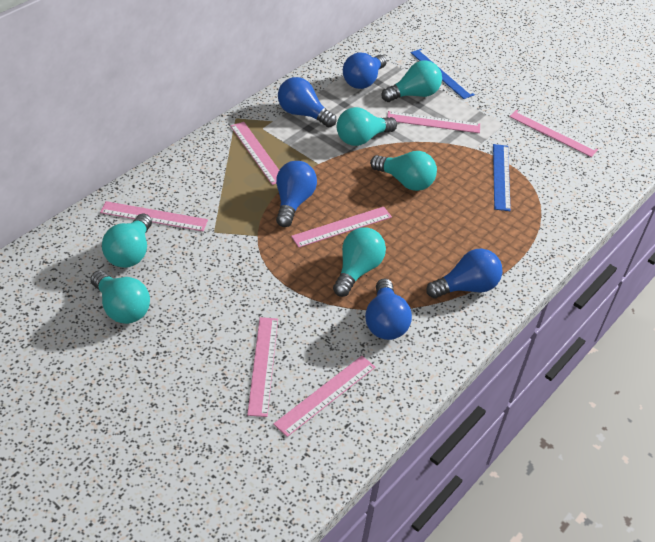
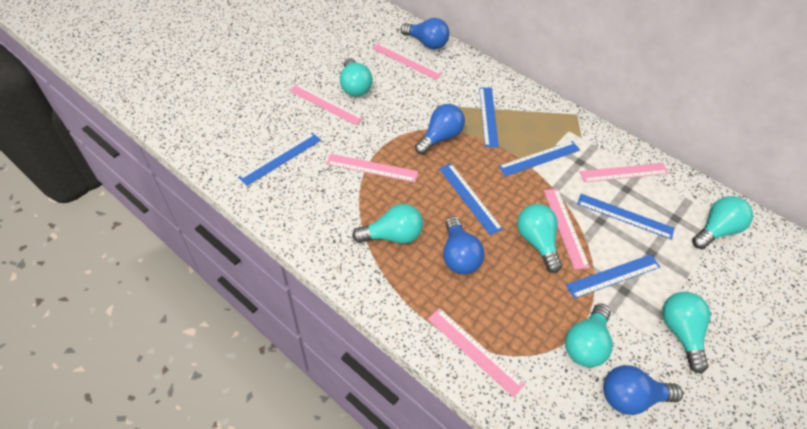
blue light bulb: [276,161,317,227] [278,77,336,128] [343,53,387,89] [365,278,412,340] [426,248,503,298] = 5 -> [401,18,450,49] [415,104,465,155] [443,216,485,274] [603,365,683,415] = 4
blue ruler: [411,49,475,99] [493,144,511,211] = 2 -> [238,133,321,186] [439,164,503,235] [479,87,499,147] [498,141,580,176] [566,254,660,299] [577,194,674,240] = 6
pink ruler: [100,201,208,231] [230,122,279,185] [247,317,278,417] [274,356,375,437] [291,207,392,248] [387,111,480,133] [509,110,598,157] = 7 -> [289,83,364,125] [326,154,418,182] [372,42,443,80] [428,308,525,397] [544,189,590,270] [579,163,669,182] = 6

